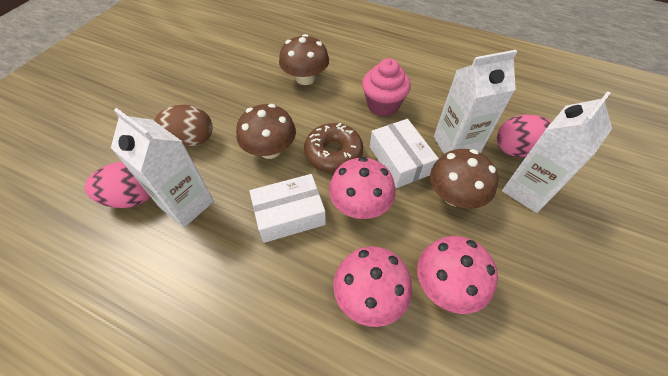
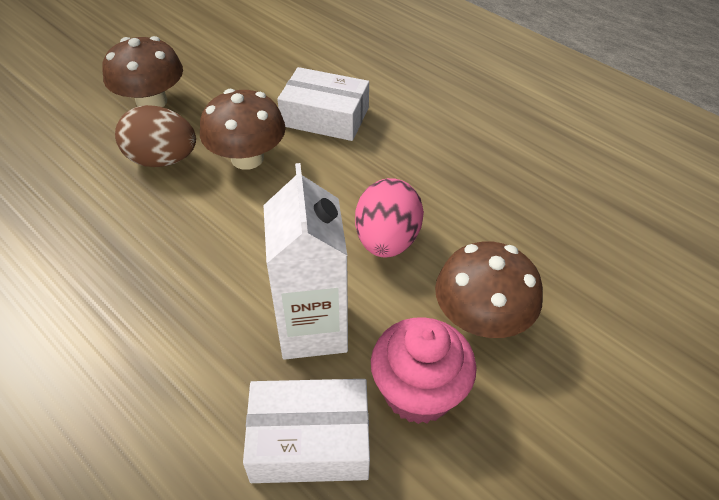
brown donut: [304,123,363,173] = 1 -> none = 0
pink egg: [85,162,150,208] [497,115,552,157] = 2 -> [355,178,424,257] = 1
pink mushroom: [329,157,395,219] [333,246,412,327] [417,236,498,314] = 3 -> none = 0
white carton: [111,108,214,228] [434,50,518,154] [502,91,612,213] = 3 -> [264,163,348,359] = 1

